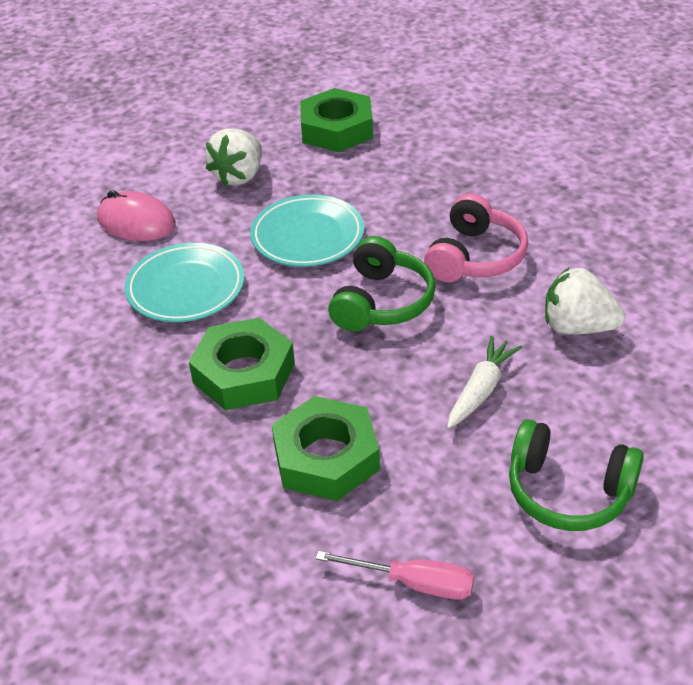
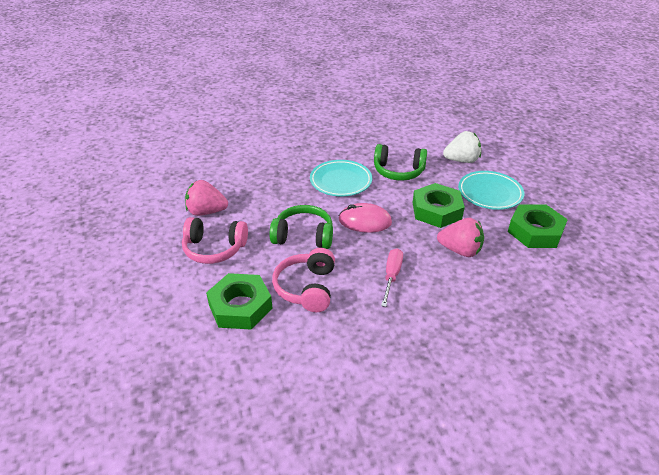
pink headphones: [424,193,528,282] = 1 -> [182,217,248,264] [272,248,335,312] = 2
pink strawberry: none = 0 -> [185,180,228,216] [437,218,484,257] = 2
white carrot: [447,336,522,428] = 1 -> none = 0
white strawberry: [206,128,262,186] [545,267,625,334] = 2 -> [443,131,481,163] = 1

